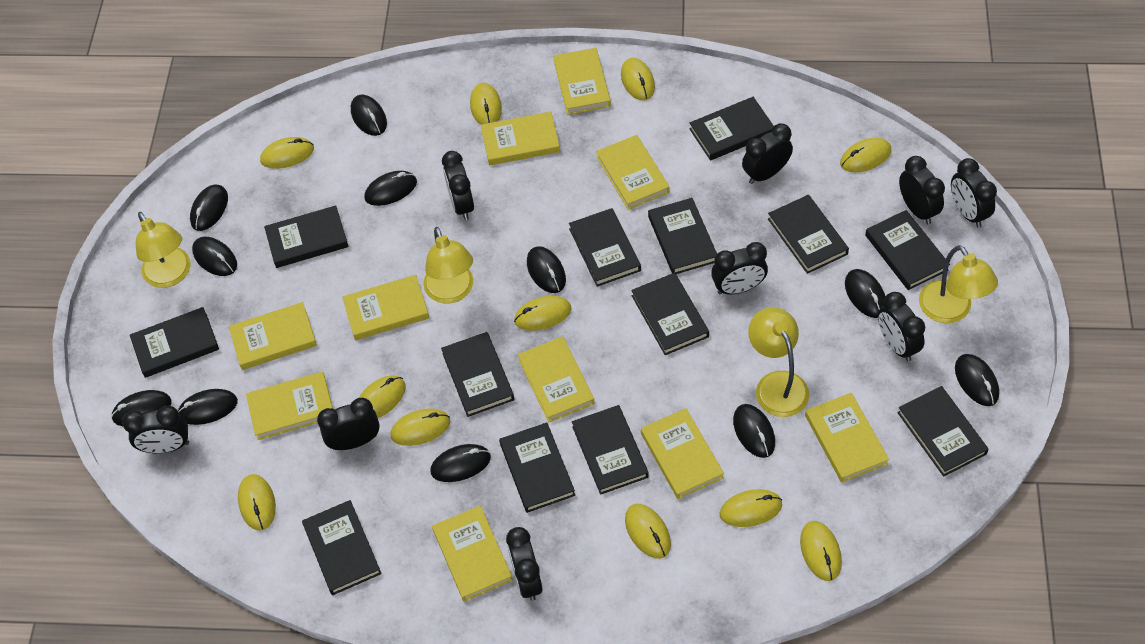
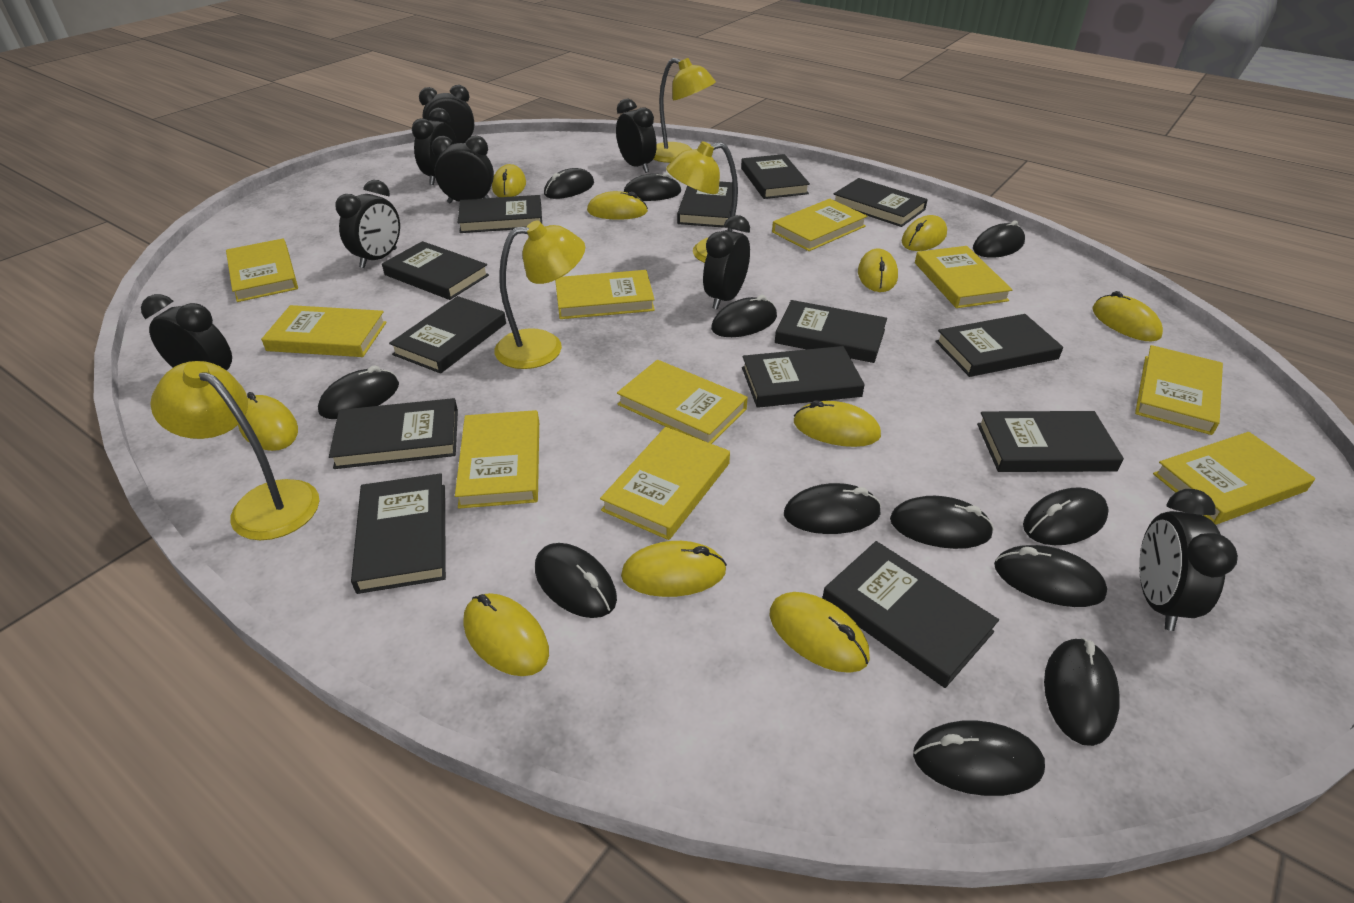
black clock: [122,406,189,453] [317,398,380,450] [442,151,474,220] [506,527,543,601] [711,242,768,295] [742,123,793,184] [878,292,925,362] [899,156,945,224] [951,158,997,228] = 9 -> [141,294,232,370] [336,180,400,268] [412,108,457,185] [419,85,474,143] [432,136,494,203] [616,98,657,173] [703,215,750,310] [1139,489,1238,631] = 8
black mouse: [111,390,171,426] [178,389,238,425] [190,184,228,231] [192,237,237,276] [351,95,387,136] [364,171,417,206] [430,444,491,482] [527,246,566,293] [733,404,775,458] [845,269,885,318] [955,354,999,406] = 11 -> [318,365,399,419] [535,543,617,618] [544,168,594,199] [624,173,682,201] [711,295,777,337] [784,483,881,534] [890,496,994,549] [913,720,1045,796] [973,221,1025,258] [994,545,1107,607] [1023,488,1109,545] [1044,638,1120,746] = 12
yellow mouse: [238,474,276,531] [260,137,314,169] [359,376,406,418] [391,409,450,446] [470,83,502,125] [514,296,571,331] [621,58,655,101] [625,504,671,559] [720,489,782,527] [800,521,842,581] [840,138,891,173] = 11 -> [238,392,298,451] [463,593,549,676] [492,164,526,197] [587,191,648,220] [621,541,727,597] [770,592,870,673] [794,400,881,447] [858,248,898,292] [902,215,947,251] [1093,291,1163,341] = 10

